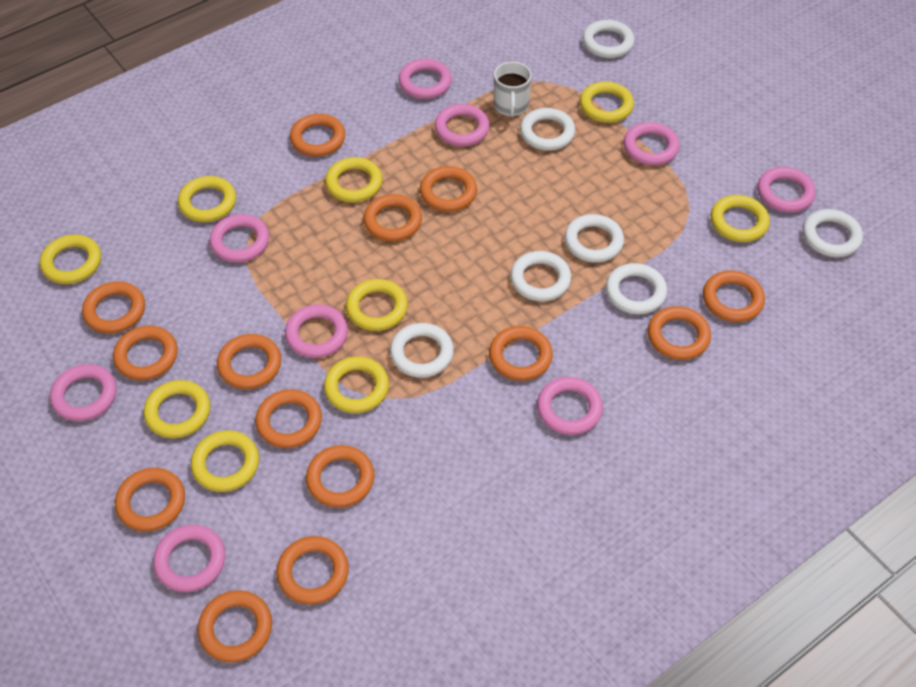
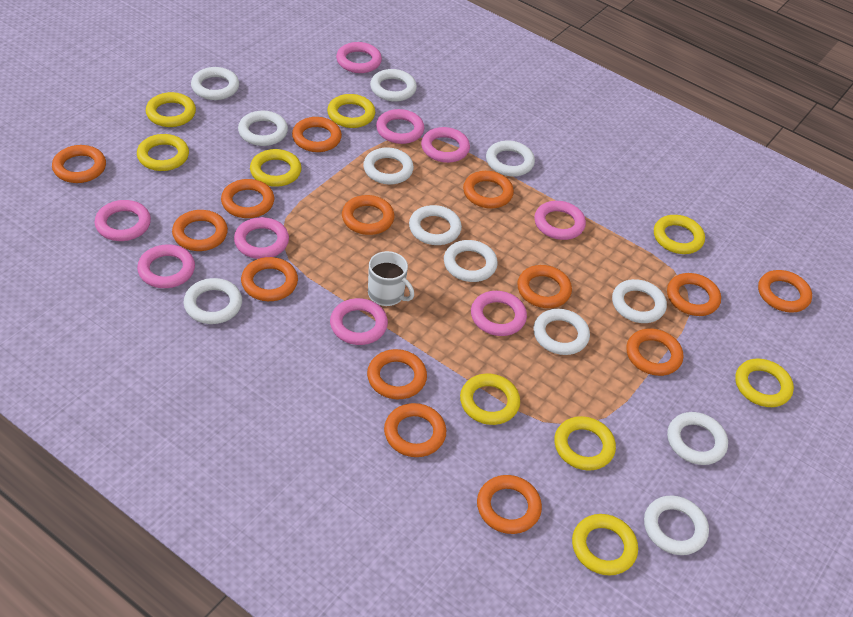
white ring: [390,323,454,378] [510,251,571,302] [520,108,575,151] [565,214,624,263] [582,20,634,58] [606,263,667,315] [803,209,863,257] = 7 -> [184,278,242,324] [191,67,239,100] [238,111,288,146] [363,147,414,184] [370,69,417,102] [409,205,462,245] [444,240,498,282] [486,140,535,176] [533,309,590,355] [612,279,667,323] [644,495,709,555] [667,412,728,465] = 12

